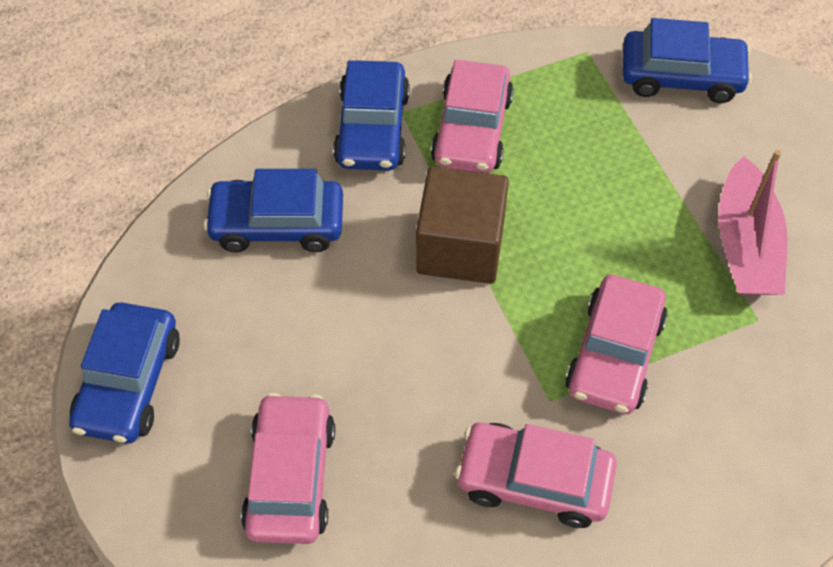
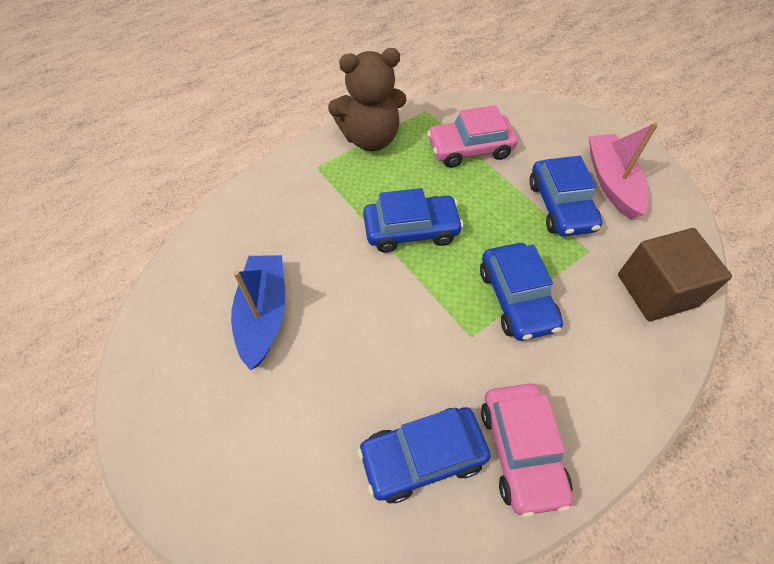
blue boat: none = 0 -> [231,255,285,370] = 1
brown teddy bear: none = 0 -> [328,48,407,151] = 1
pink car: [241,393,335,544] [431,60,514,173] [455,422,617,528] [565,275,668,414] = 4 -> [427,105,518,168] [481,383,573,518] = 2

